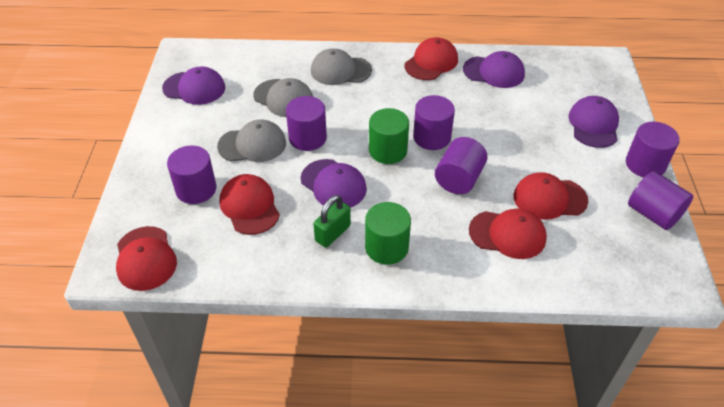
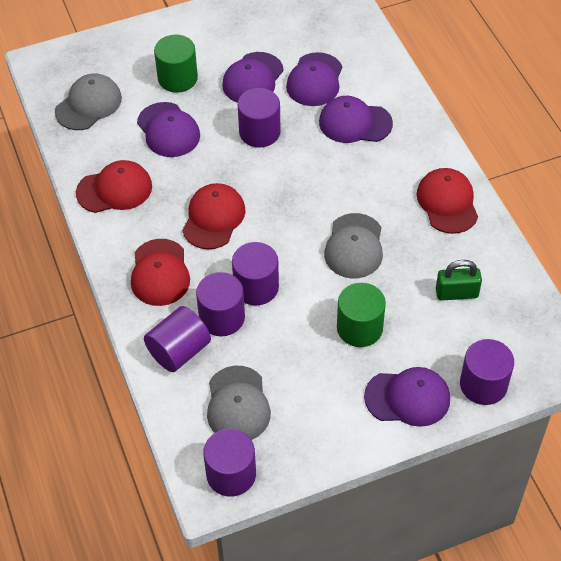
purple cap: [162,66,225,105] [301,159,367,208] [463,51,525,88] [568,96,619,148] = 4 -> [137,102,200,157] [222,52,284,103] [286,52,342,106] [319,96,393,143] [364,367,450,427] = 5
red cap: [116,226,177,291] [219,174,280,235] [404,37,458,80] [469,209,547,259] [514,172,588,220] = 5 -> [76,160,152,213] [131,239,190,306] [182,183,246,249] [416,168,478,234] = 4

